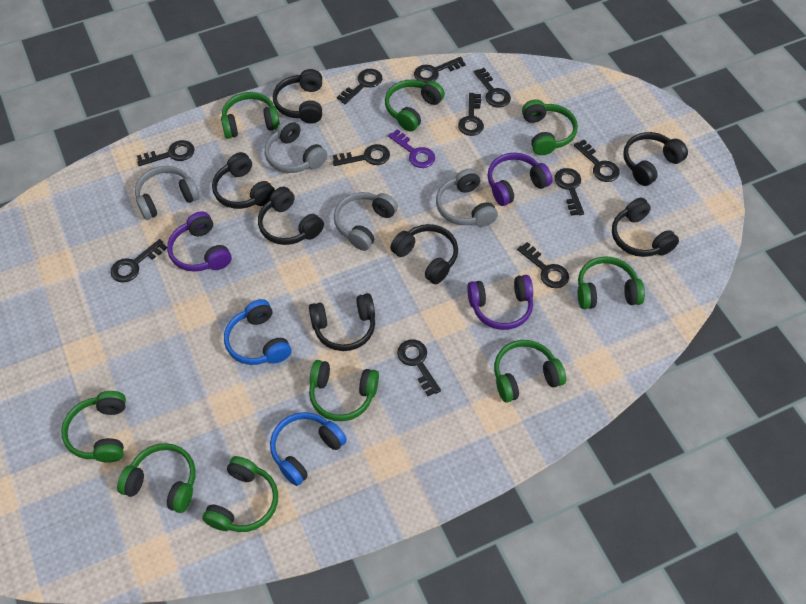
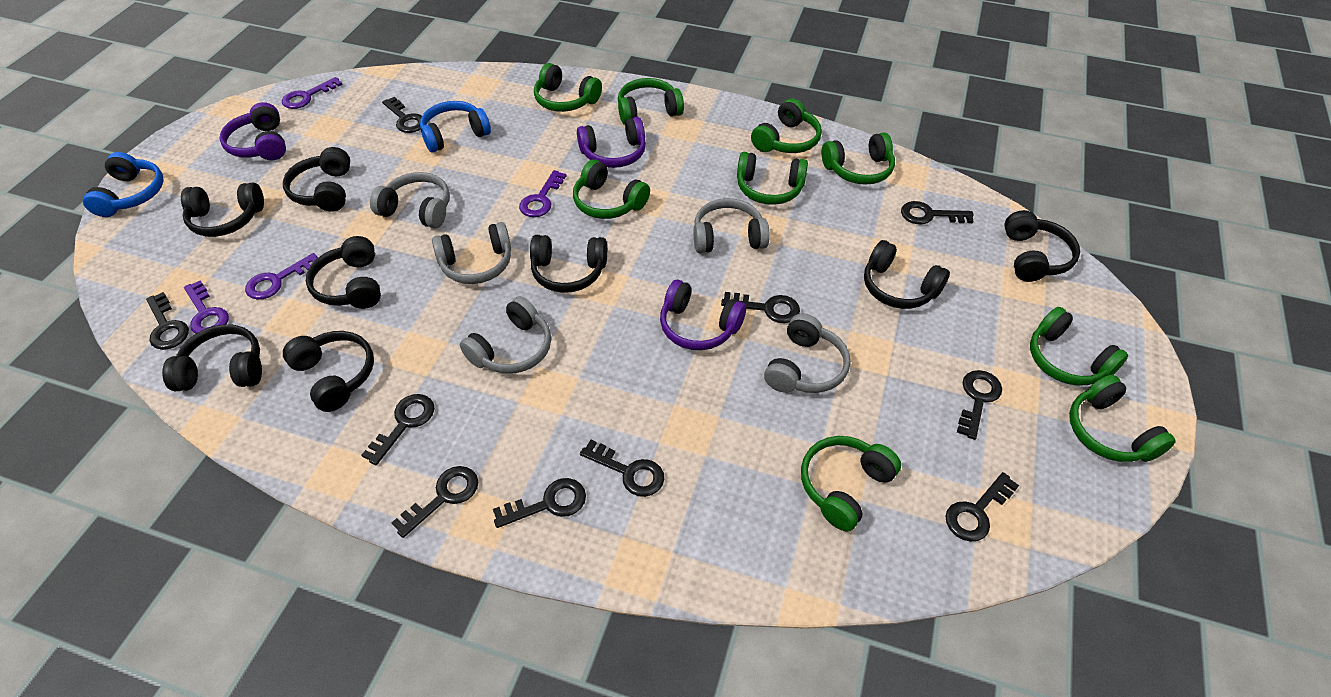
black headphones: [212,152,275,209] [258,187,324,245] [273,69,322,124] [309,293,375,351] [390,224,458,284] [612,198,679,257] [623,132,688,186] = 7 -> [162,324,262,391] [181,182,264,237] [283,147,350,211] [283,331,374,412] [306,236,381,309] [530,235,607,293] [864,240,950,309] [1004,210,1080,282] = 8
black key: [111,239,167,283] [137,140,194,166] [333,144,390,166] [337,69,382,104] [397,340,441,396] [414,57,466,83] [458,93,484,136] [474,68,511,107] [517,242,569,288] [554,168,584,216] [574,140,620,182] = 11 -> [146,292,189,350] [362,394,434,465] [382,97,422,133] [392,466,478,538] [493,478,586,528] [580,440,664,497] [721,292,800,323] [901,201,974,224] [945,472,1019,542] [957,370,1002,440] = 10
grey headphones: [135,166,200,220] [265,119,327,173] [334,192,398,251] [436,168,498,227] = 4 -> [370,172,450,228] [432,222,511,284] [460,296,551,374] [694,198,770,253] [764,313,850,393] = 5
purple key: [388,129,435,168] = 1 -> [184,280,229,334] [245,253,318,300] [282,77,343,109] [519,170,566,217] = 4

